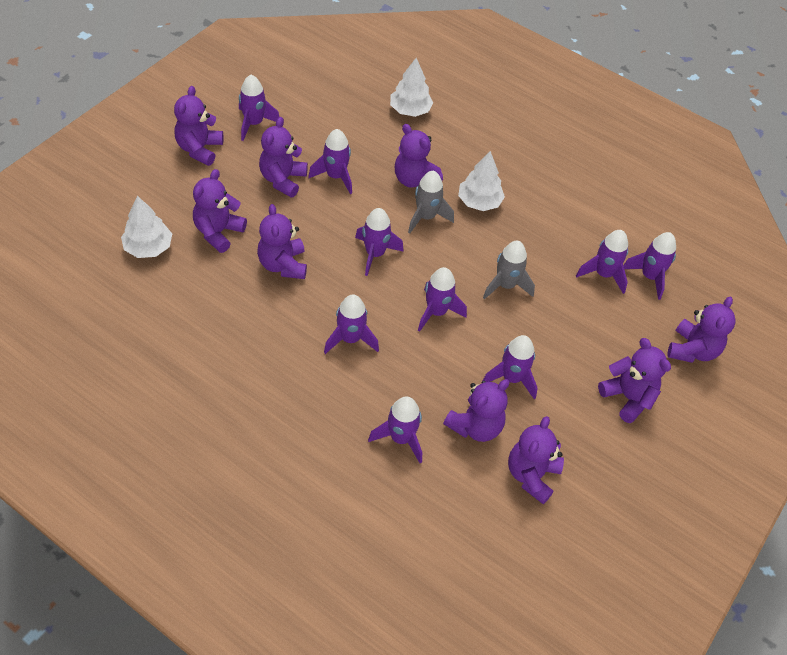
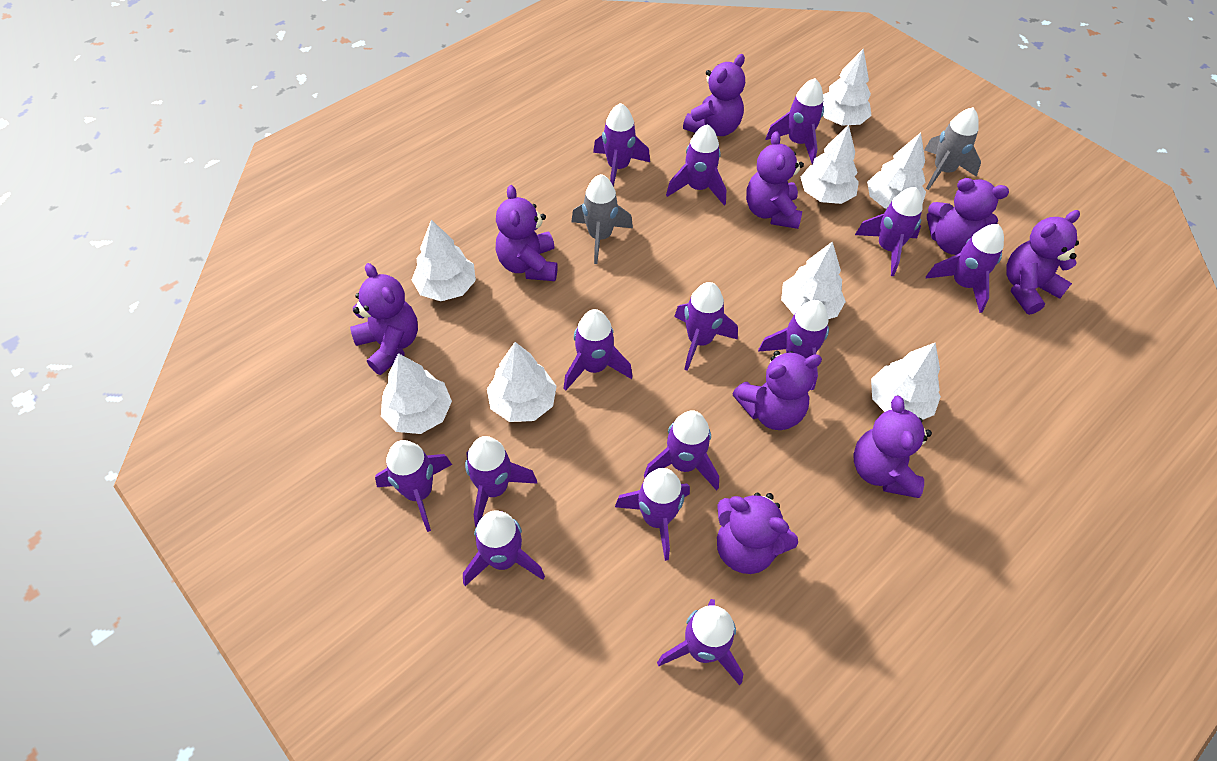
purple rocket: [239,75,279,141] [308,129,352,194] [324,294,379,354] [355,208,404,276] [368,396,422,463] [418,267,467,332] [483,335,537,399] [576,230,628,294] [623,232,676,300] = 9 -> [375,440,452,532] [463,510,545,586] [465,436,537,527] [563,309,633,391] [593,103,650,187] [615,468,690,561] [644,410,719,491] [657,599,743,686] [666,124,726,205] [674,282,738,371] [758,300,829,390] [765,78,824,165] [855,187,923,276] [926,224,1004,313] = 14
white tree: [121,196,172,258] [390,58,433,117] [458,151,505,211] = 3 -> [381,353,452,434] [412,220,476,301] [487,342,557,422] [781,241,846,319] [801,125,859,204] [823,49,872,126] [867,133,926,209] [871,343,941,420] = 8

